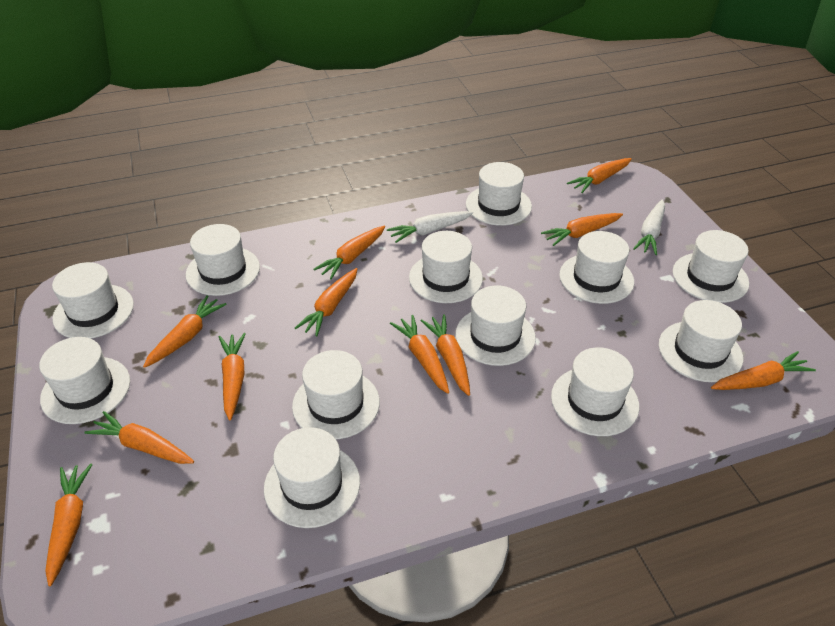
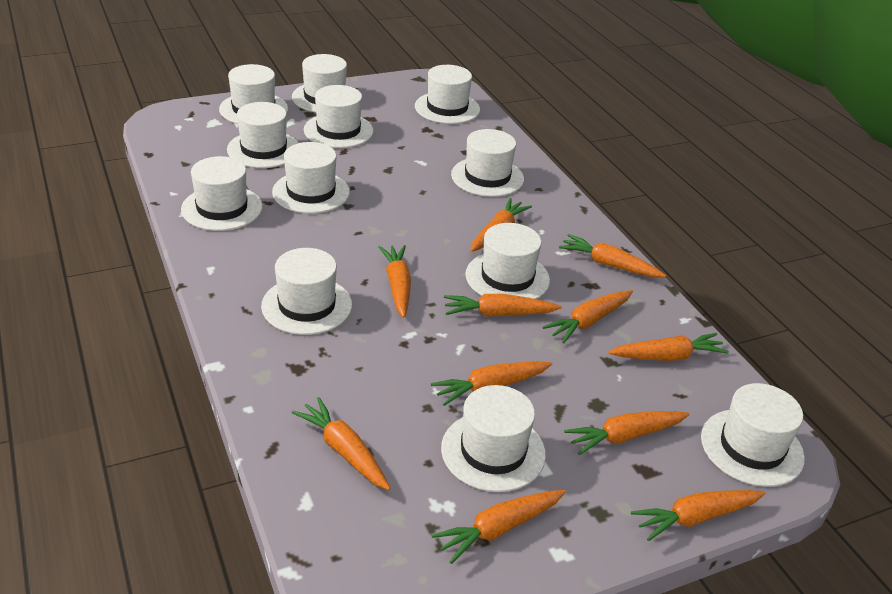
white carrot: [387,211,473,243] [633,200,665,255] = 2 -> none = 0

